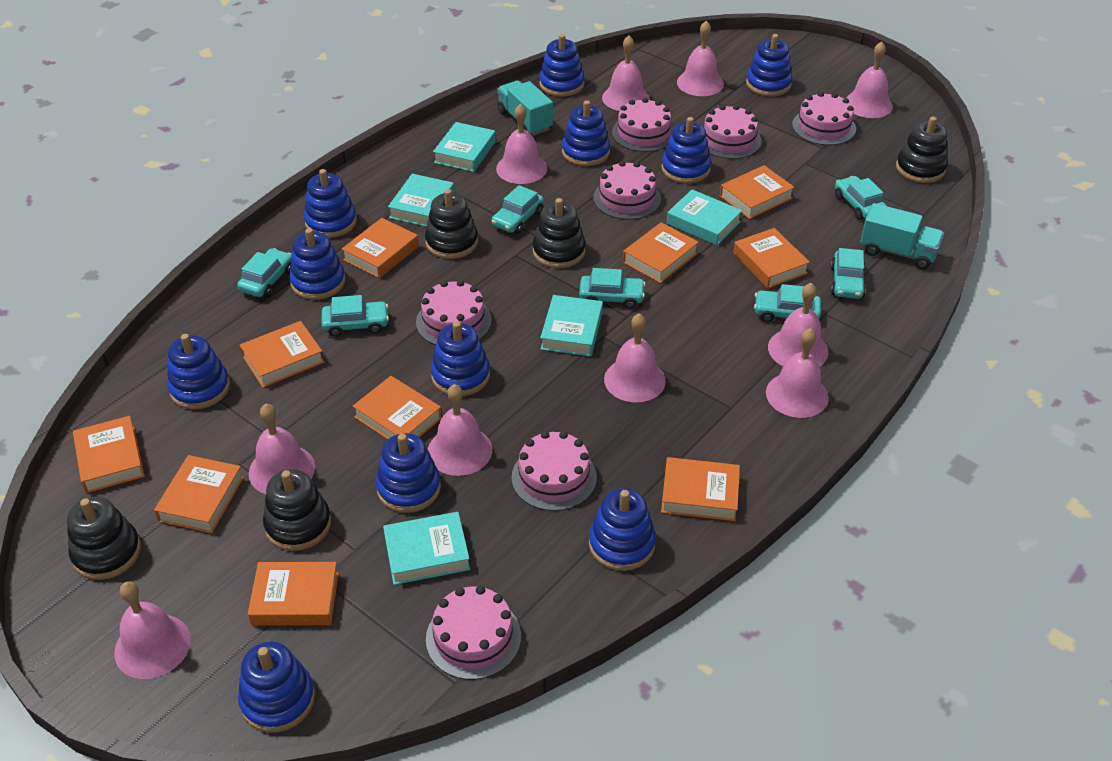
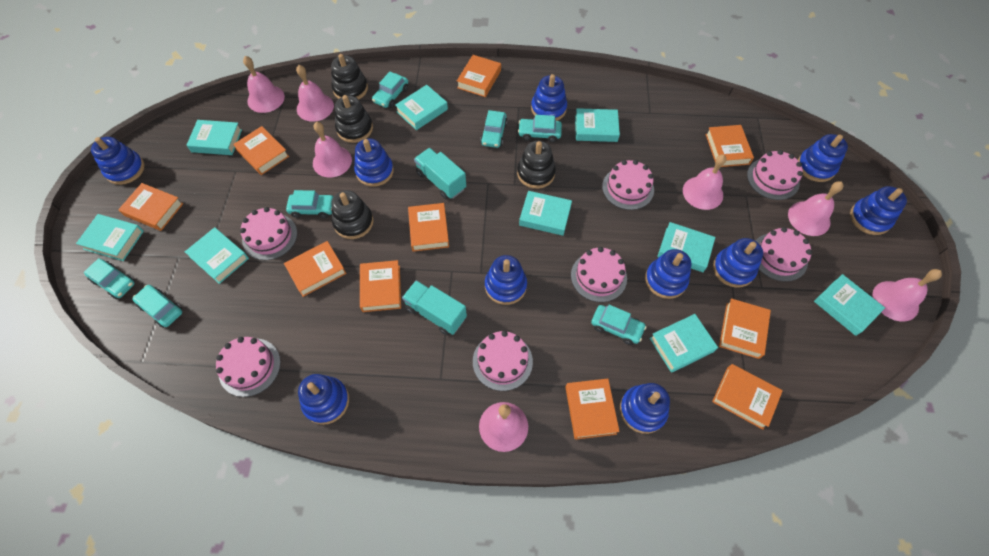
black stacking toy: [67,497,141,580] [263,469,331,551] [425,189,478,259] [533,198,586,268] [896,116,948,183] = 5 -> [331,54,368,100] [331,190,374,239] [335,95,373,143] [517,141,556,189] = 4
blue stacking toy: [167,334,230,410] [238,642,315,733] [289,228,346,300] [304,169,357,238] [376,433,441,513] [431,321,490,396] [539,34,585,97] [562,100,610,166] [589,488,656,571] [661,117,711,184] [746,34,792,96] = 11 -> [91,137,145,185] [298,374,349,425] [354,139,394,187] [485,255,527,305] [531,74,567,121] [620,383,670,434] [645,249,691,299] [713,238,763,288] [798,134,848,182] [850,186,907,235] = 10
pink bell: [114,581,191,679] [249,404,315,494] [428,384,492,476] [496,104,547,184] [602,35,650,111] [604,313,666,402] [677,21,724,96] [766,328,829,418] [768,283,828,367] [846,41,893,118] = 10 -> [243,56,285,113] [296,65,334,122] [313,122,352,178] [479,402,528,452] [683,155,727,210] [788,181,844,236] [872,269,942,321] = 7
turquoise book: [383,512,470,585] [388,174,454,227] [433,122,496,172] [540,295,603,356] [667,189,742,245] = 5 -> [76,214,144,261] [185,227,249,284] [186,120,242,155] [395,85,448,130] [519,191,572,236] [575,108,620,142] [650,314,718,373] [657,222,715,272] [814,274,885,336] = 9

